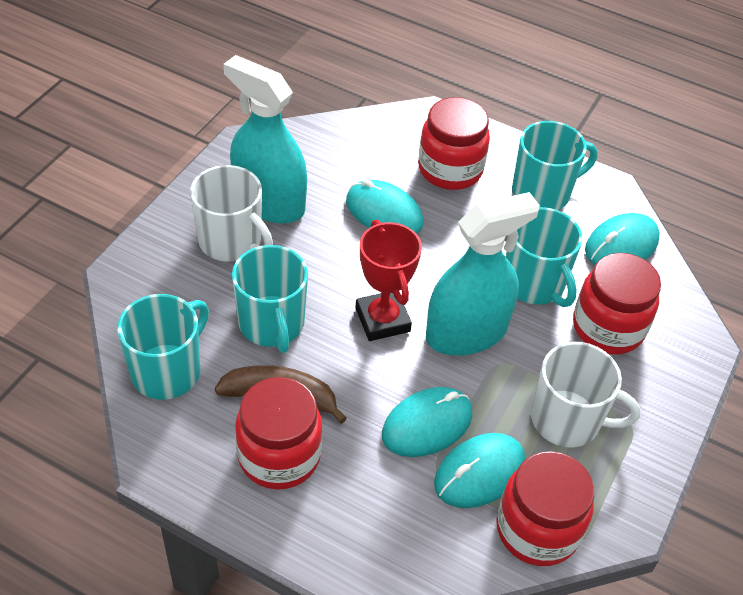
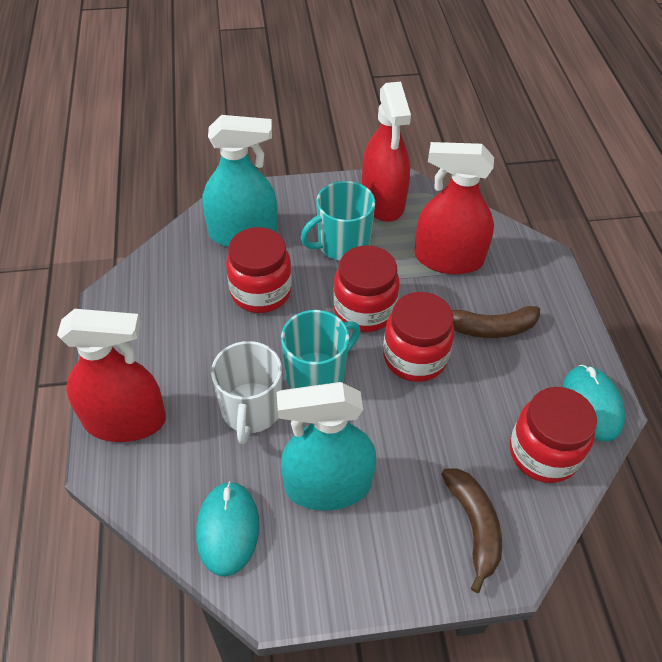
brown banana: [215,365,347,424] = 1 -> [441,468,502,593] [452,306,540,338] = 2
red spray bottle: none = 0 -> [57,309,166,442] [362,82,411,222] [414,142,494,274] = 3
red trophy: [355,220,422,341] = 1 -> none = 0
turquoise mouse: [346,179,423,234] [382,387,472,457] [434,433,525,508] [585,213,660,265] = 4 -> [196,481,259,577] [563,365,625,442] = 2
turquoise mug: [117,294,209,400] [232,245,308,353] [506,207,582,307] [512,121,598,210] = 4 -> [281,310,361,389] [301,181,375,261] = 2
white mug: [190,165,273,262] [531,342,641,447] = 2 -> [211,341,282,444] = 1

